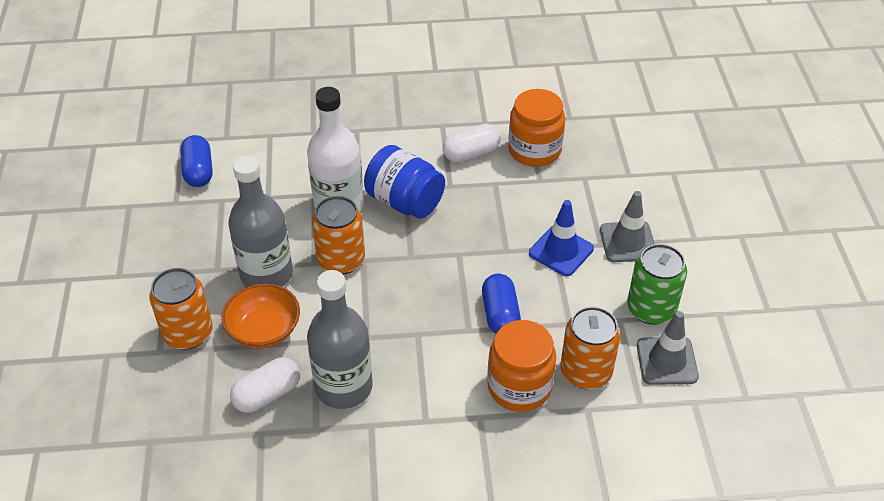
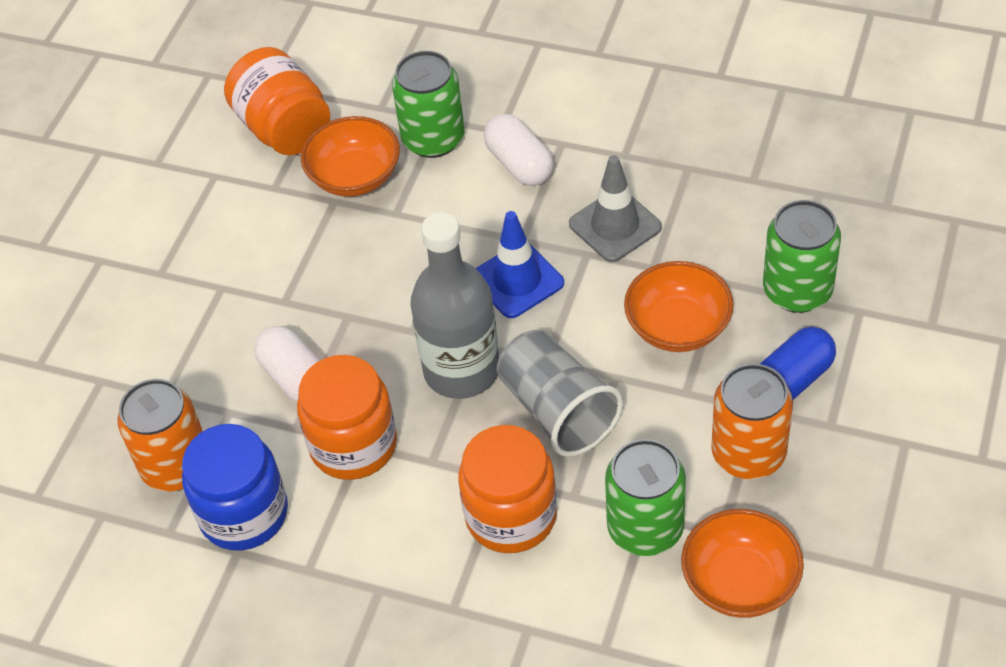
blue capsule: [180,135,212,187] [482,274,521,333] = 2 -> [760,327,836,400] = 1
green can: [627,244,687,325] = 1 -> [392,51,464,158] [605,439,686,556] [763,200,841,313] = 3
grey bottle: [228,156,293,287] [307,270,373,409] = 2 -> [410,212,499,399] = 1
grey cup: none = 0 -> [497,330,623,457] = 1
grey traffic cone: [600,191,655,262] [637,311,699,385] = 2 -> [569,155,662,262] = 1
orange bowl: [221,283,300,349] = 1 -> [301,116,400,197] [624,261,733,352] [681,509,804,618] = 3
orange can: [149,268,213,350] [312,196,365,275] [561,306,621,389] = 3 -> [117,379,203,491] [711,364,793,479] = 2
orange jar: [487,320,556,412] [508,89,565,167] = 2 -> [224,47,330,155] [297,355,397,480] [458,425,557,553] = 3
white bottle: [307,87,364,211] = 1 -> none = 0

